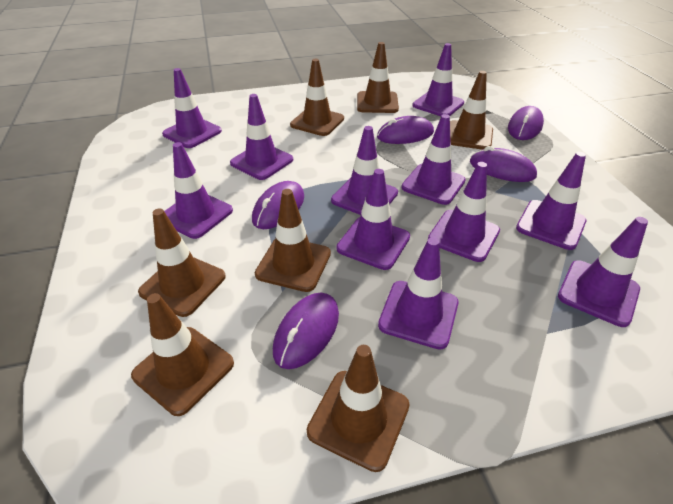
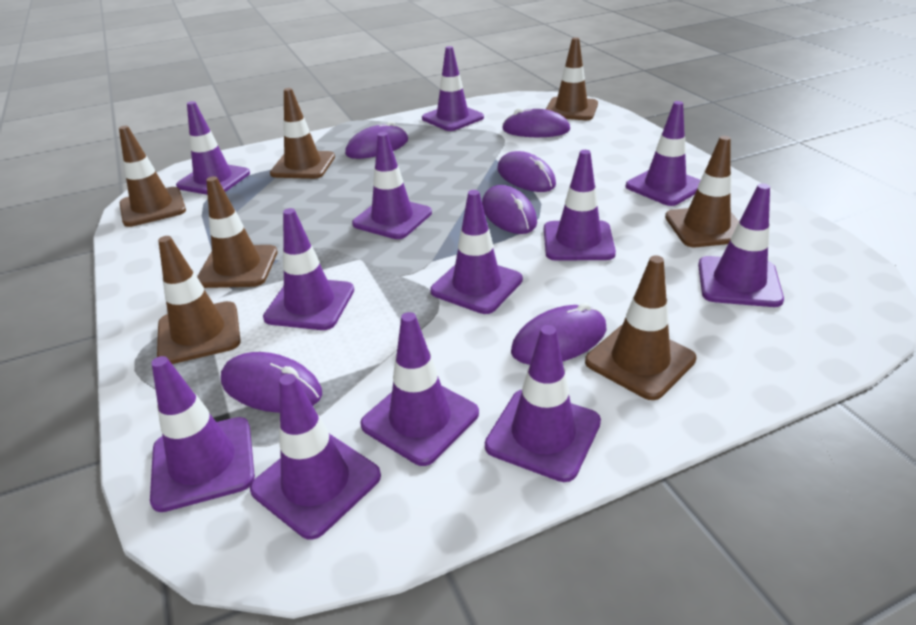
purple mouse: [252,181,304,229] [273,293,339,369] [377,116,434,144] [470,146,537,182] [508,106,544,140] = 5 -> [221,352,322,413] [345,121,408,159] [482,185,537,234] [497,151,556,192] [502,108,570,137] [511,303,606,365] = 6
purple traffic cone: [162,68,222,148] [164,142,233,239] [230,94,293,180] [331,126,398,215] [336,169,410,270] [378,238,458,350] [401,114,466,205] [412,43,464,116] [428,162,500,262] [516,152,586,250] [558,217,648,327] = 11 -> [150,356,255,512] [176,101,250,195] [250,374,381,540] [263,208,354,330] [352,132,432,239] [360,312,479,466] [422,46,484,131] [430,190,523,314] [485,325,601,482] [544,150,616,261] [626,101,700,206] [698,183,784,307] = 12

